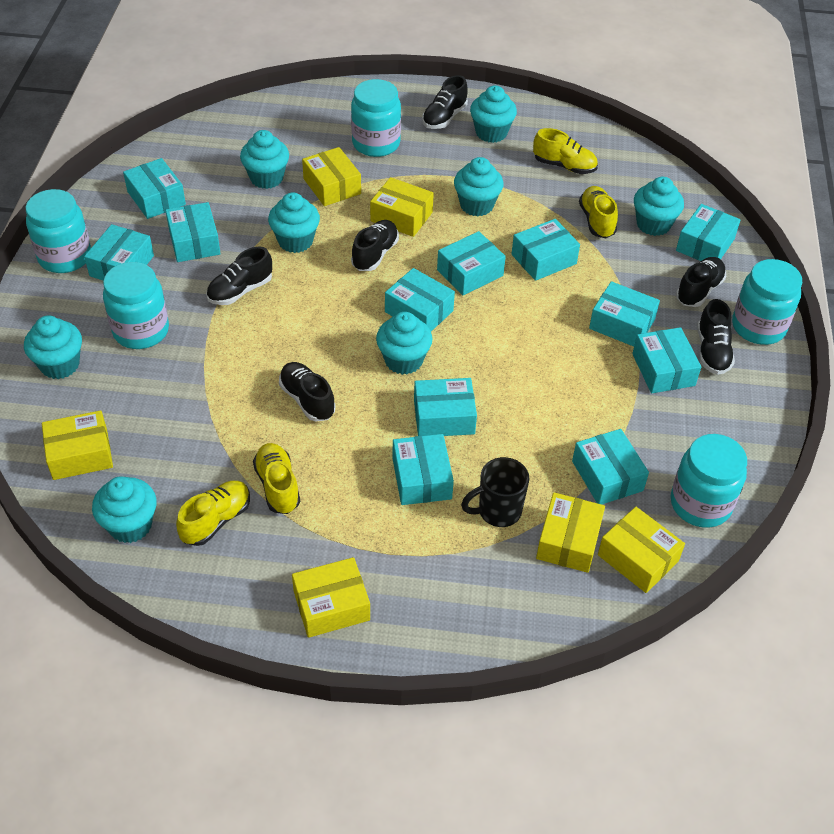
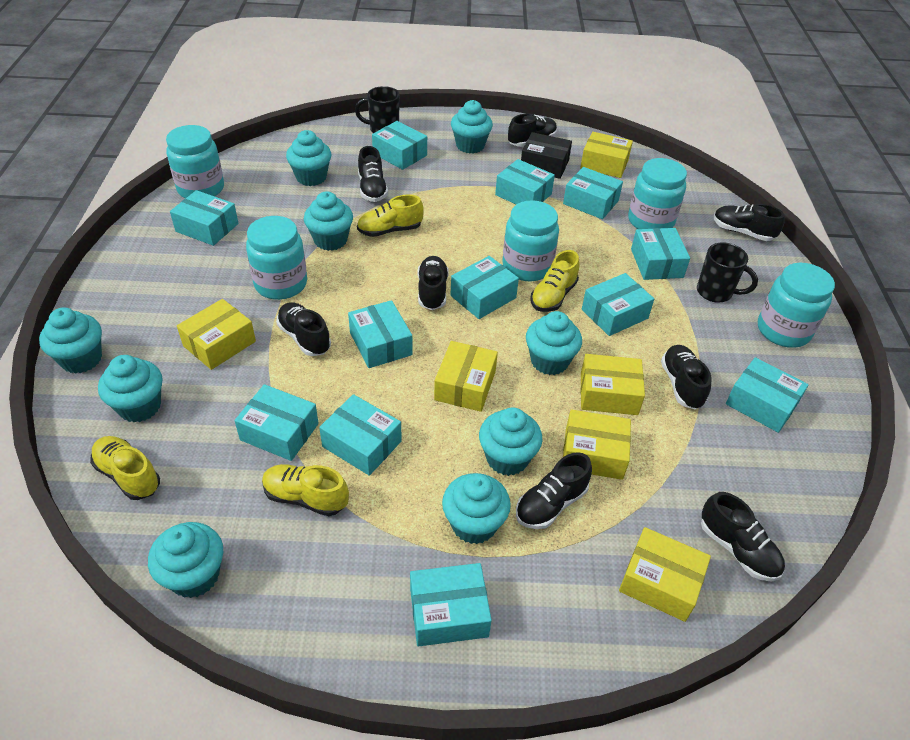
black box: none = 0 -> [521,132,572,179] = 1
black mug: [461,457,529,527] = 1 -> [355,86,400,133] [697,242,758,302] = 2
black shoe: [206,247,272,305] [279,362,335,422] [351,220,399,271] [422,75,468,129] [676,257,726,307] [697,299,735,375] = 6 -> [276,302,331,356] [358,146,388,202] [418,256,449,310] [508,114,557,147] [516,452,592,529] [661,345,711,410] [701,492,785,582] [714,204,784,241] = 8
turquoise cupcake: [24,316,82,379] [92,476,157,543] [240,130,289,189] [268,193,320,253] [376,312,433,375] [454,157,503,216] [470,86,517,143] [634,177,684,236] = 8 -> [39,307,102,374] [98,355,162,422] [148,522,223,598] [286,130,331,186] [304,191,353,251] [442,473,511,544] [451,100,493,154] [479,407,542,476] [526,311,582,375] = 9

